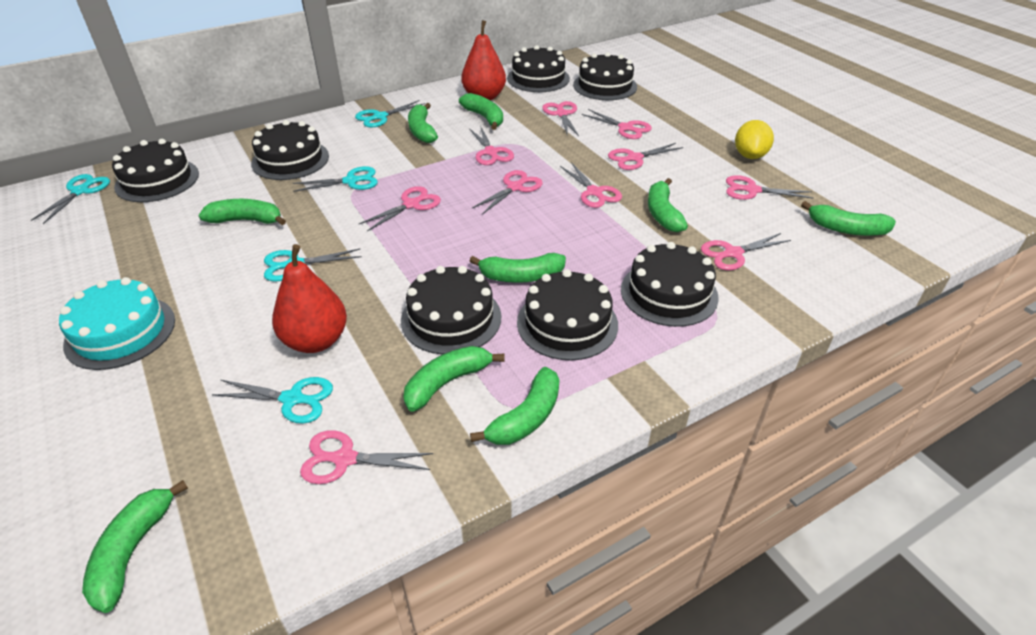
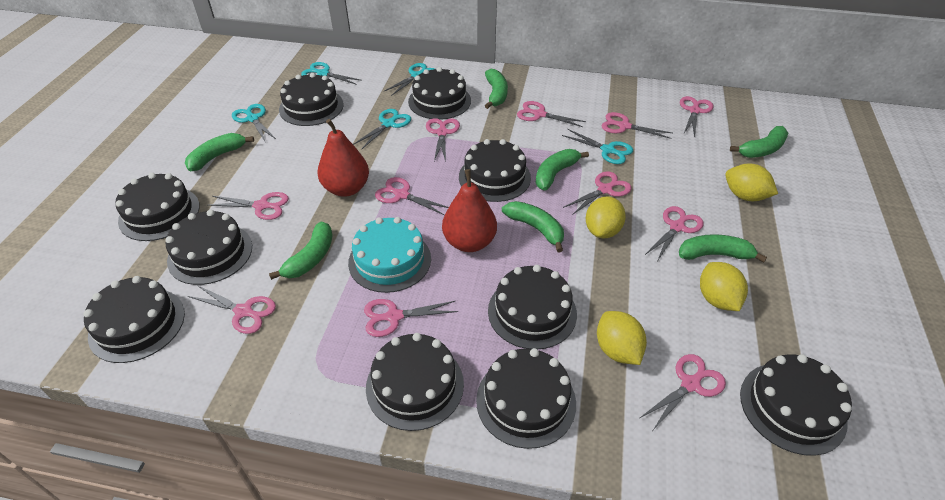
black cake: [112,139,199,202] [251,120,329,180] [401,266,501,355] [507,45,570,92] [517,269,618,360] [573,52,637,100] [621,242,719,327] = 7 -> [83,276,185,363] [115,173,200,241] [165,210,252,285] [279,73,344,126] [366,333,464,431] [408,67,471,120] [459,139,531,202] [476,348,576,449] [488,265,577,349] [740,354,852,456] = 10
green banana: [82,480,188,613] [199,199,286,225] [404,346,505,412] [408,103,438,143] [459,93,503,130] [470,253,566,283] [470,367,559,445] [648,178,688,232] [801,201,896,236] = 9 -> [185,133,254,172] [269,221,333,280] [485,69,508,109] [502,201,564,252] [536,149,589,191] [679,234,767,263] [730,126,788,158] = 7
pink scissors: [300,430,433,484] [359,186,441,231] [469,126,514,165] [472,170,543,214] [542,101,579,137] [560,162,622,208] [582,109,652,139] [608,143,683,170] [701,233,791,270] [726,175,813,200] = 10 -> [188,285,276,334] [208,192,289,220] [364,299,458,337] [375,177,449,215] [426,118,460,162] [517,101,586,127] [563,171,631,215] [601,112,672,139] [640,354,726,430] [645,206,704,260] [680,96,713,137] = 11
yellow lemon: [735,120,774,159] = 1 -> [586,196,626,238] [597,311,647,365] [700,262,748,311] [725,164,778,201] = 4

